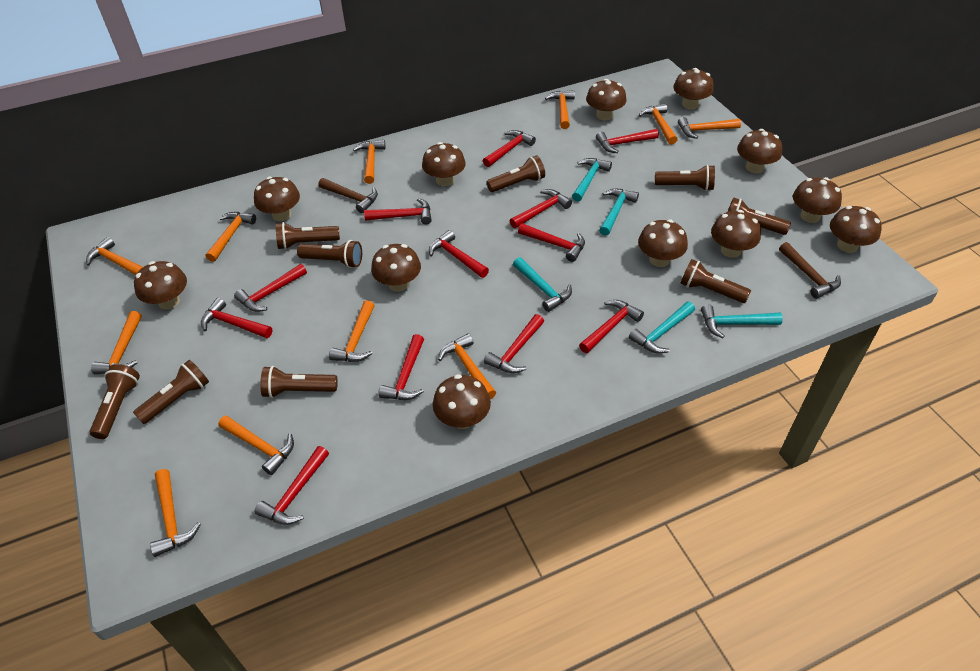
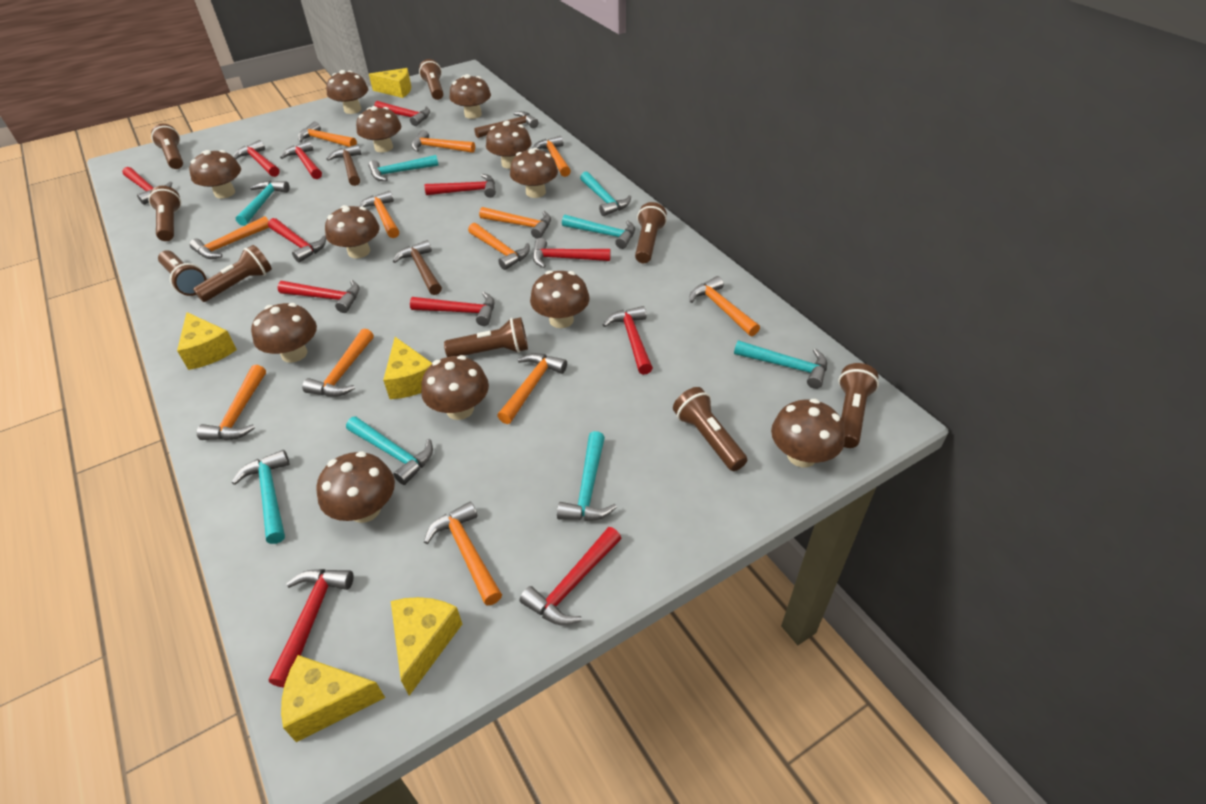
brown hammer: [318,178,378,213] [779,242,841,299] = 2 -> [326,144,361,186] [393,240,442,295] [474,111,539,138] = 3
orange hammer: [86,237,143,275] [91,311,142,374] [150,469,201,557] [206,212,256,262] [218,415,294,475] [329,300,375,362] [353,140,385,184] [438,333,496,399] [545,90,575,129] [639,103,678,145] [678,117,741,139] = 11 -> [190,216,269,259] [197,365,266,440] [298,121,357,147] [302,328,374,397] [358,191,399,238] [411,130,475,153] [424,501,502,605] [468,223,530,270] [479,207,551,239] [497,353,567,424] [532,136,571,177] [690,276,760,336] = 12
turquoise hammer: [513,257,572,312] [572,158,612,202] [599,189,639,236] [629,301,695,354] [701,304,783,338] = 5 -> [232,450,289,544] [236,180,290,226] [346,416,433,485] [368,155,438,181] [557,431,617,521] [562,215,635,249] [580,171,631,216] [734,340,827,389] = 8
yellow cheese: none = 0 -> [177,312,237,370] [281,655,385,742] [369,68,411,98] [383,337,432,399] [391,597,462,696] = 5

